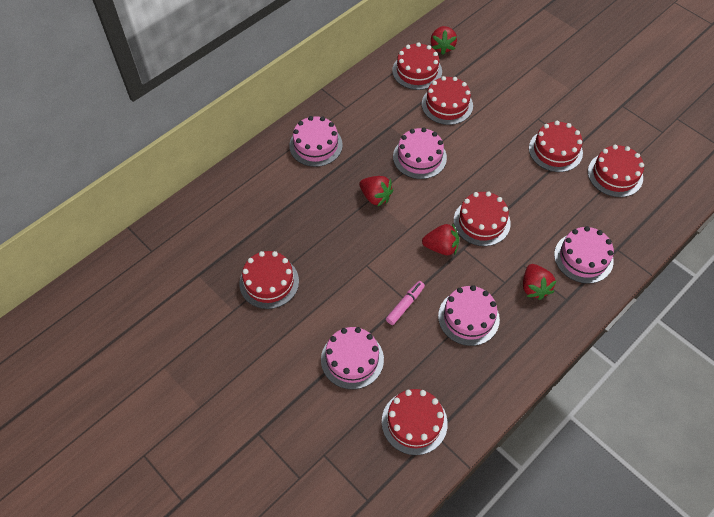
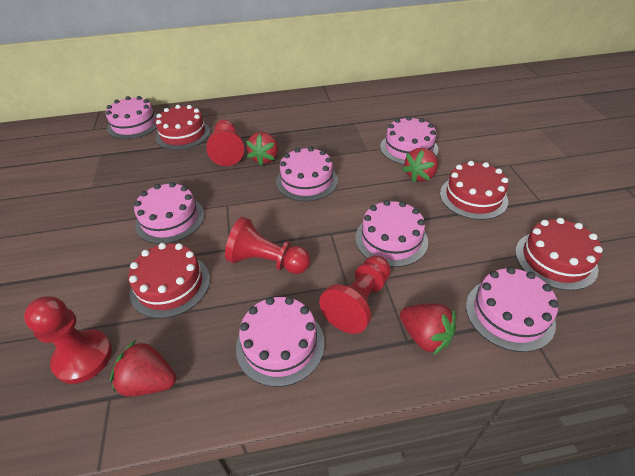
pink cake: [289,116,343,167] [321,327,384,389] [393,127,447,179] [438,285,500,346] [554,226,614,284] = 5 -> [106,96,157,139] [134,182,204,244] [236,297,324,387] [276,147,338,201] [355,200,428,267] [380,116,438,165] [466,267,559,352] = 7
pink marker: [386,281,425,325] = 1 -> none = 0
red cake: [239,251,299,309] [382,389,448,455] [392,42,442,90] [422,76,473,125] [454,191,511,246] [529,121,583,172] [588,145,644,197] = 7 -> [128,243,210,319] [155,105,210,150] [440,161,508,220] [515,218,603,291] = 4
red pawn: none = 0 -> [24,296,112,384] [207,119,244,166] [225,217,311,274] [319,256,391,334] = 4

